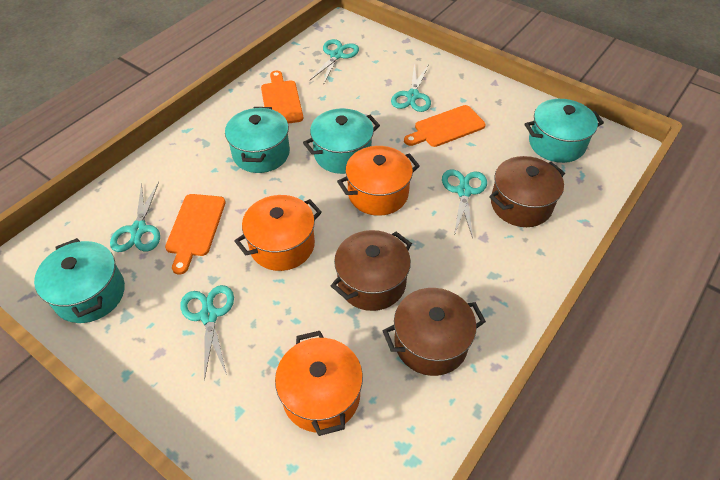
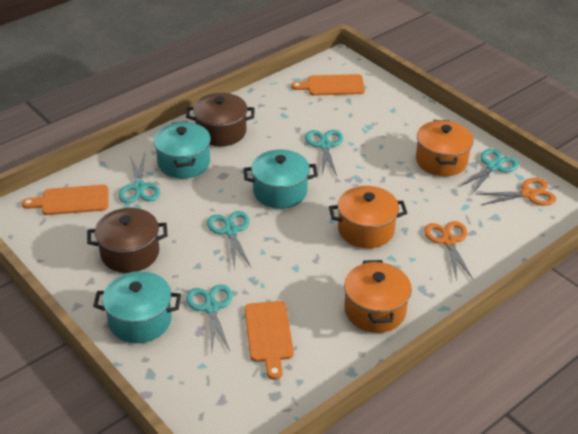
brown pot: [331,230,412,311] [383,288,486,376] [489,156,565,227] = 3 -> [87,208,168,273] [186,93,255,146] = 2
orange scissors: none = 0 -> [424,221,473,281] [477,178,556,206] = 2
turquoise pot: [34,238,125,323] [225,107,290,173] [303,108,380,174] [525,99,604,163] = 4 -> [93,271,181,343] [154,121,211,179] [243,150,318,209] = 3

